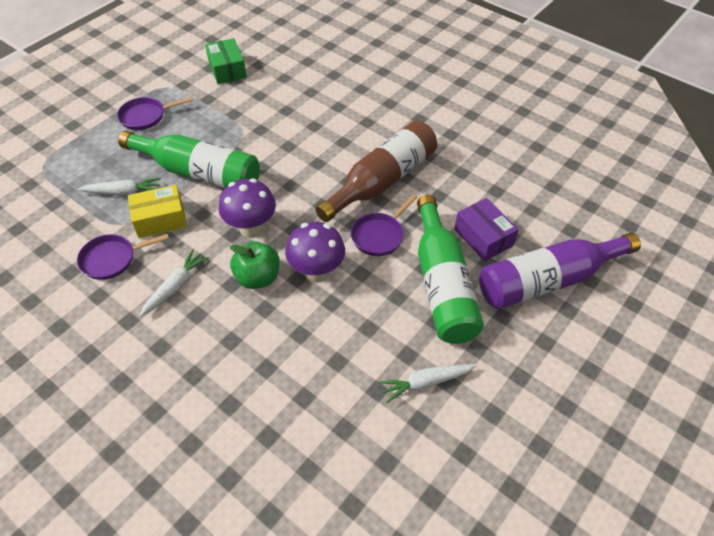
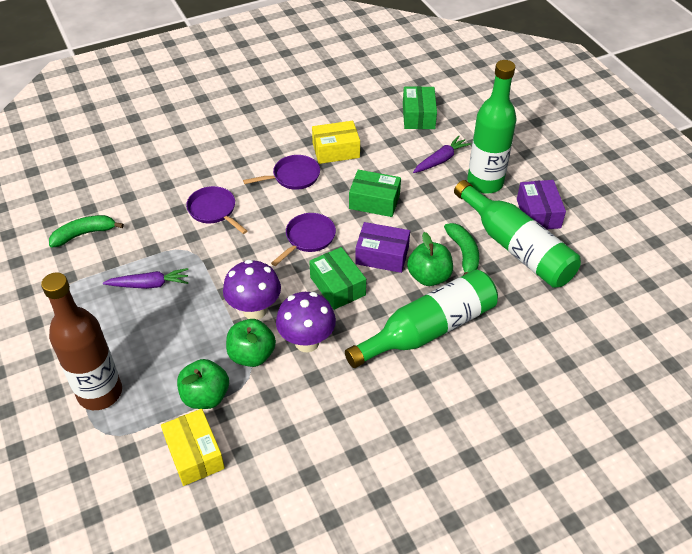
green apple: [229,241,280,289] = 1 -> [177,359,229,409] [226,319,276,367] [407,232,453,286] = 3
green banana: none = 0 -> [49,215,124,248] [444,223,479,275] = 2
green bottle: [118,131,260,188] [417,195,484,344] = 2 -> [345,270,498,368] [454,180,581,288] [467,60,516,194] = 3
green box: [205,38,247,84] = 1 -> [309,247,366,310] [349,170,401,217] [403,86,437,129] = 3
purple bottle: [479,233,641,309] = 1 -> none = 0
purple box: [455,198,519,261] = 1 -> [355,222,410,273] [517,180,566,229] = 2
purple carrot: none = 0 -> [103,268,188,289] [413,135,471,173] = 2
white carrot: [78,178,161,196] [139,249,209,317] [379,364,476,403] = 3 -> none = 0
yellow box: [128,185,187,238] = 1 -> [161,409,225,486] [312,121,360,164] = 2

